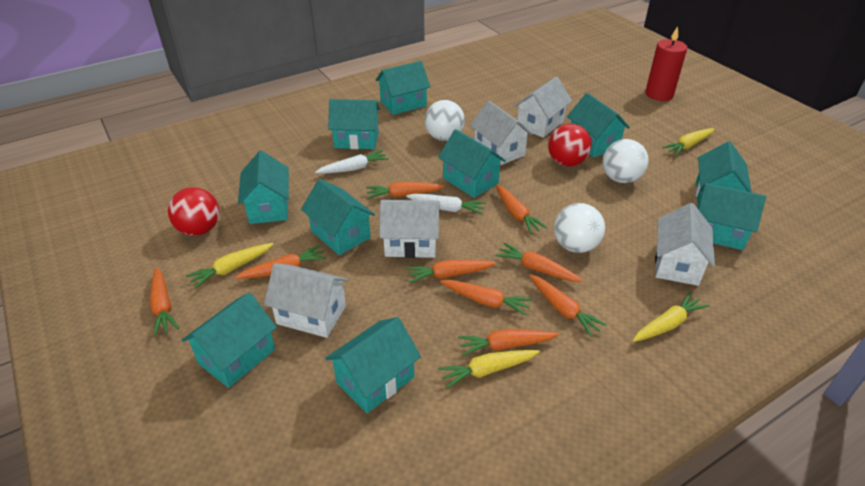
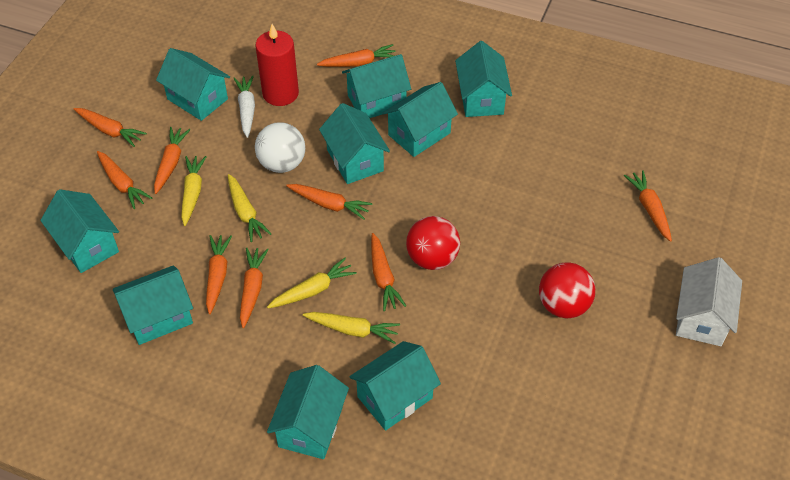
turquoise house: [182,292,277,388] [238,150,289,224] [301,179,375,255] [325,317,421,413] [328,99,380,149] [376,61,431,115] [438,129,506,198] [567,93,630,157] [696,141,752,204] [697,183,766,250] = 10 -> [40,189,119,273] [113,265,193,345] [156,48,230,121] [267,365,349,459] [319,103,390,184] [342,54,411,118] [349,341,441,430] [382,82,458,157] [455,41,512,117] = 9
white ball: [425,100,465,141] [554,203,605,253] [603,139,648,183] = 3 -> [255,122,305,173] = 1
white carrot: [315,150,389,174] [406,194,486,215] = 2 -> [234,75,255,138] = 1
white house: [264,263,349,338] [379,200,440,258] [470,101,533,165] [514,77,572,138] [655,203,715,286] = 5 -> [676,257,742,346] = 1

